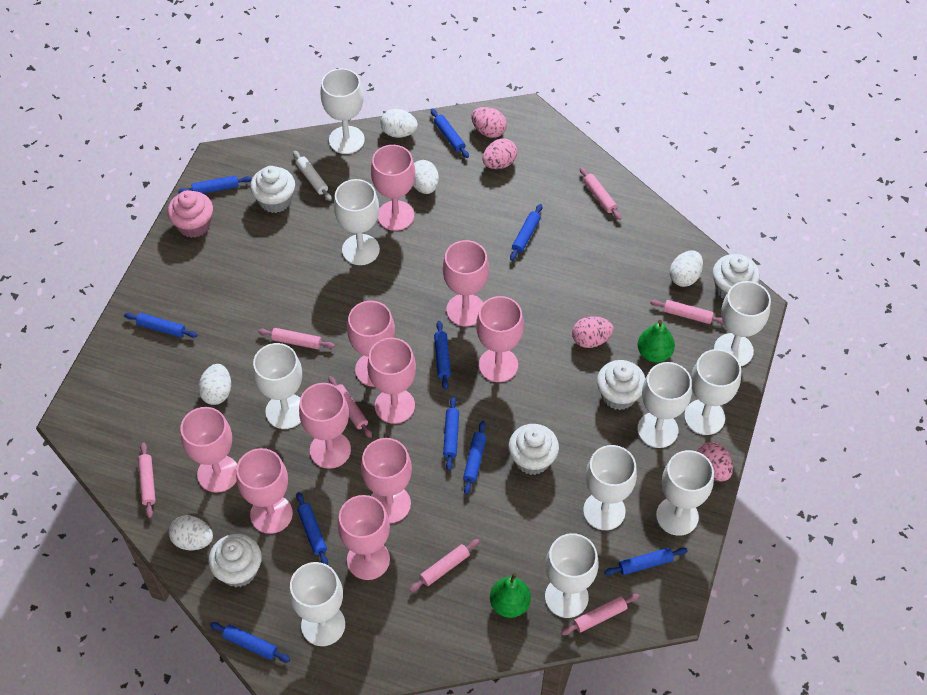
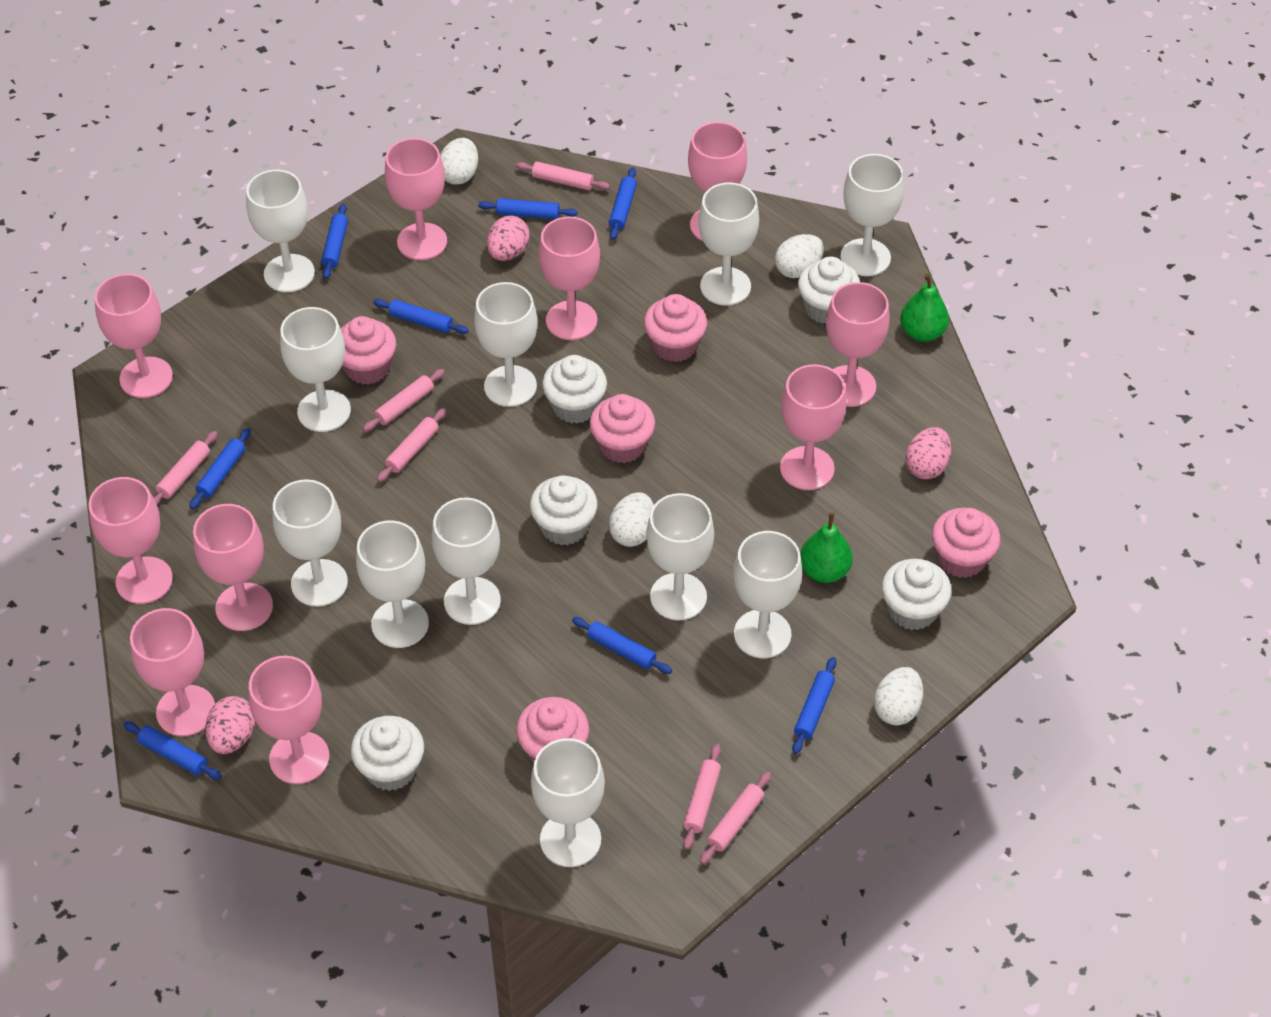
blue rolling pin: [124,313,197,338] [178,175,252,194] [210,622,290,662] [296,492,328,565] [431,109,469,158] [434,321,451,390] [443,397,459,470] [463,421,486,495] [510,204,542,261] [605,548,688,575] = 10 -> [123,721,222,780] [190,428,251,509] [321,203,348,279] [373,299,469,334] [478,198,578,219] [572,617,672,674] [609,167,637,240] [792,657,837,754] = 8
pink cupcake: [167,190,213,238] = 1 -> [340,316,396,385] [516,697,589,763] [589,394,655,463] [644,294,707,362] [932,508,1000,578] = 5
pink egg: [471,107,507,138] [482,139,517,169] [572,316,614,348] [697,442,733,482] = 4 -> [205,696,255,754] [487,215,529,261] [905,427,951,479] = 3
pink rolling pin: [138,442,156,518] [258,328,335,349] [328,376,372,438] [409,539,480,592] [561,594,640,635] [580,167,621,220] [650,300,723,324] = 7 -> [153,431,218,505] [363,369,445,432] [377,408,446,482] [516,161,610,190] [683,744,721,850] [700,772,771,864] = 6
white egg: [169,516,213,550] [198,364,231,405] [380,109,418,138] [413,160,439,194] [670,250,703,287] = 5 -> [440,138,478,185] [609,492,654,547] [775,234,824,278] [874,667,923,725] = 4
white goblet: [253,343,302,429] [289,562,345,646] [321,68,365,154] [334,179,380,265] [545,533,598,618] [583,445,637,530] [637,362,692,448] [656,450,714,536] [684,349,741,435] [714,281,771,366] = 10 -> [246,170,315,292] [273,479,348,607] [280,307,351,432] [356,520,429,648] [432,498,501,625] [474,282,538,407] [531,738,605,867] [646,493,714,621] [699,182,759,306] [733,531,802,658] [840,154,904,276] = 11
white rolling pin: [293,151,332,201] = 1 -> none = 0

